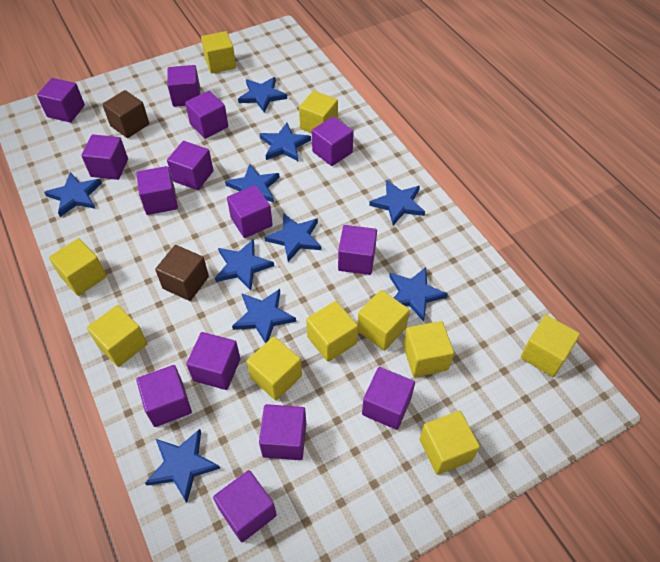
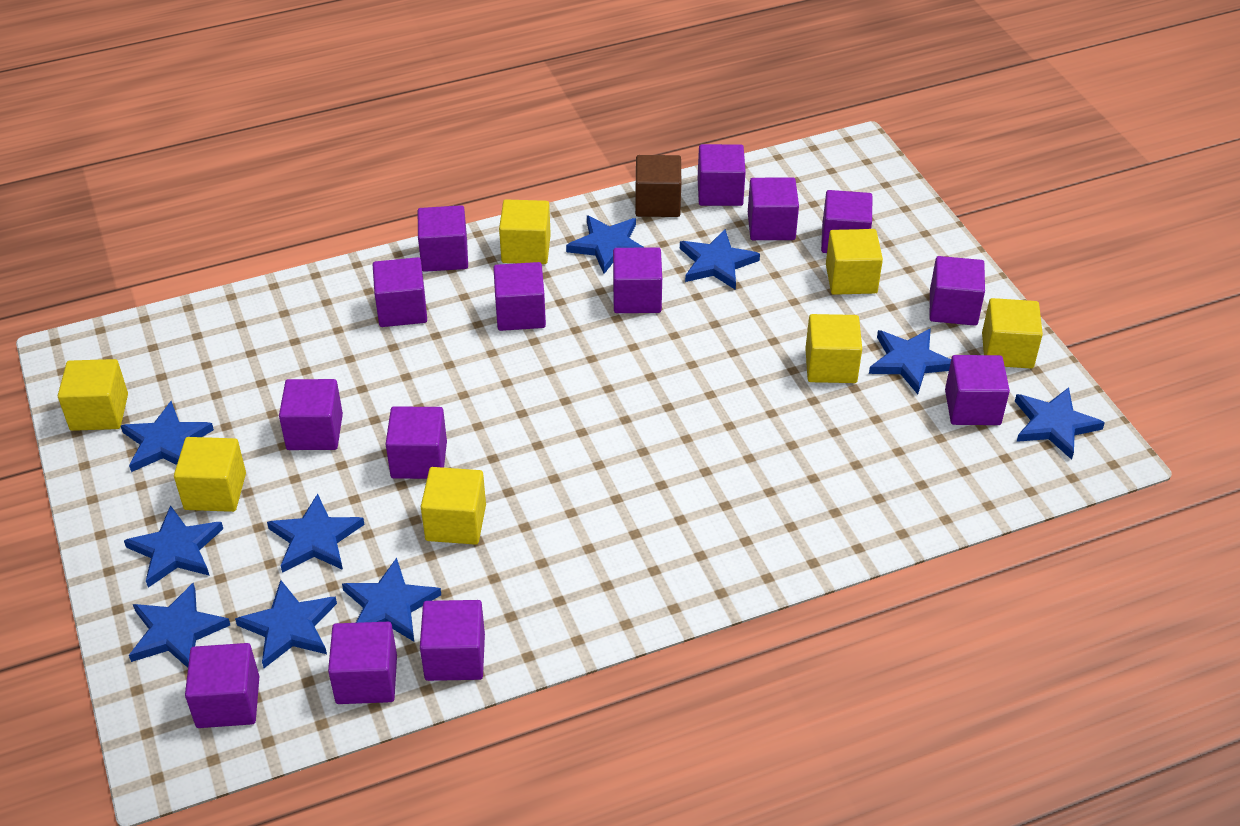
brown cube: [102,90,149,138] [155,245,209,301] = 2 -> [635,155,681,217] = 1
yellow cube: [49,238,107,296] [87,305,148,367] [201,31,236,73] [247,337,302,400] [299,91,338,133] [306,301,358,362] [357,290,410,351] [403,321,454,377] [420,411,480,475] [521,315,580,377] = 10 -> [58,359,128,431] [174,437,246,512] [421,467,486,545] [499,200,551,264] [805,314,862,383] [826,229,883,295] [982,298,1043,369] = 7

